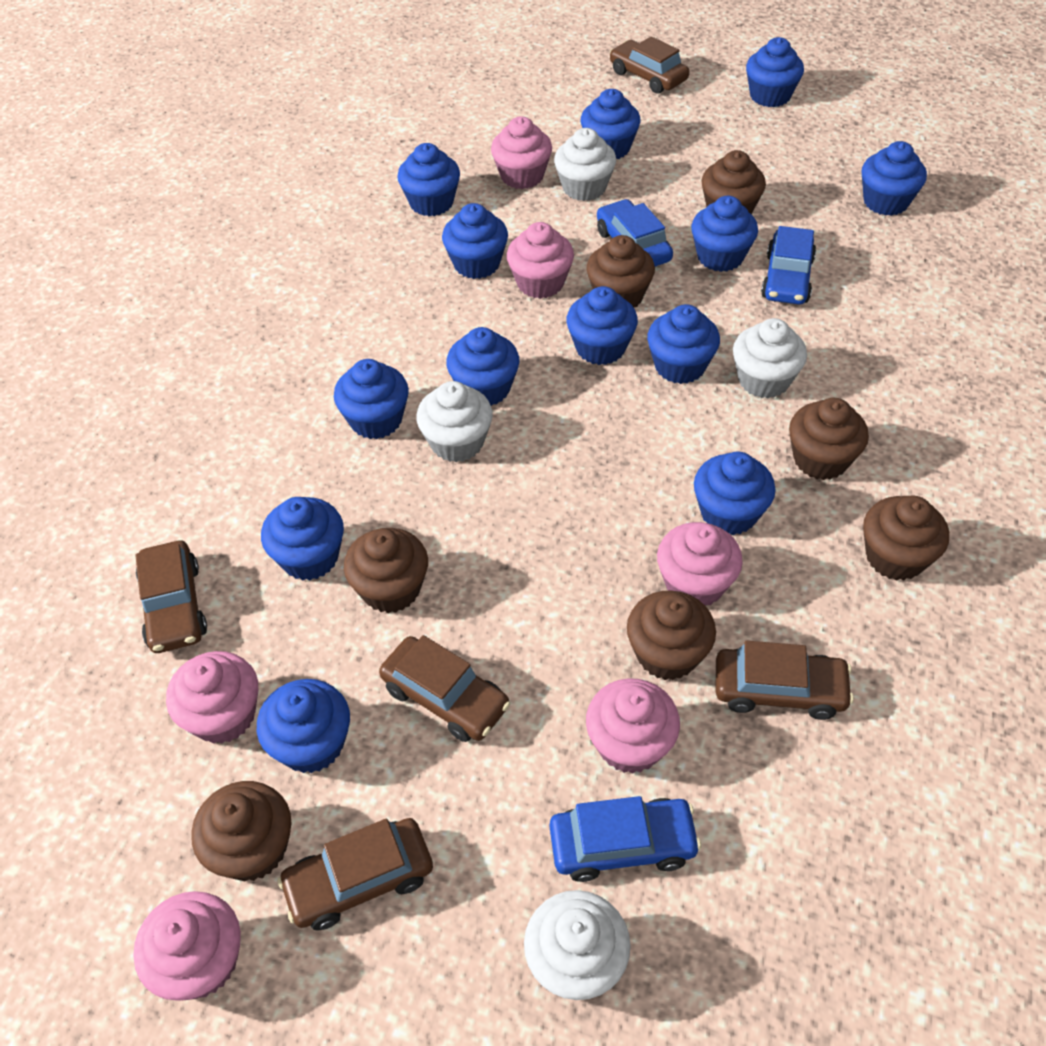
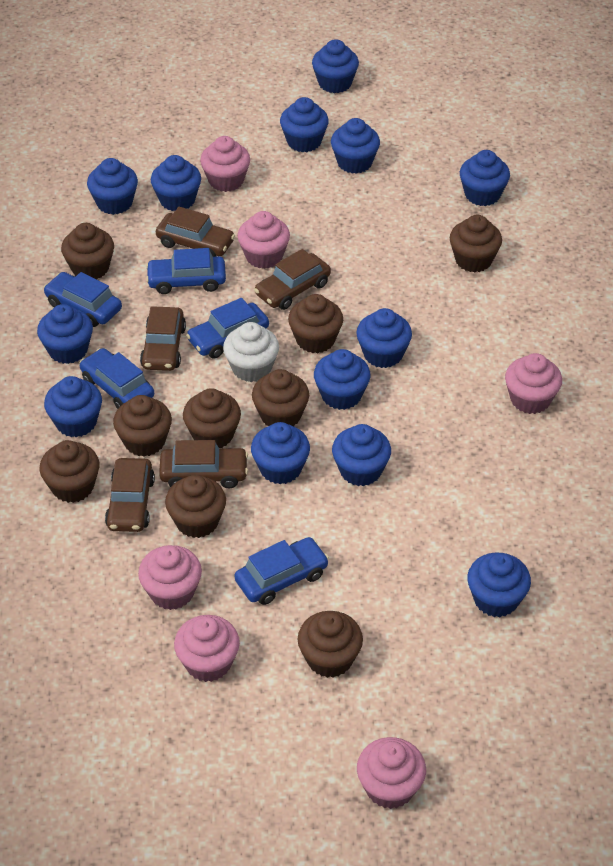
blue car: [550,796,701,882] [597,199,673,267] [761,226,816,304] = 3 -> [43,272,122,327] [80,348,154,409] [146,248,226,294] [186,298,269,359] [235,537,329,605] = 5
brown cupcake: [191,781,292,881] [344,528,428,613] [586,235,655,307] [627,590,716,680] [701,150,766,214] [789,398,869,480] [863,496,949,581] = 7 -> [39,440,100,503] [61,223,114,279] [113,395,172,457] [165,475,226,538] [183,388,241,448] [252,369,309,426] [288,294,343,354] [298,611,363,678] [450,215,502,272] = 9
white cupcake: [416,381,493,462] [524,890,631,1000] [554,128,616,201] [733,318,807,398] = 4 -> [223,322,279,382] = 1

